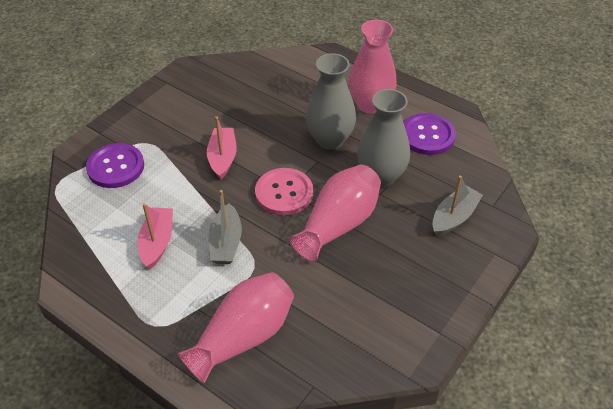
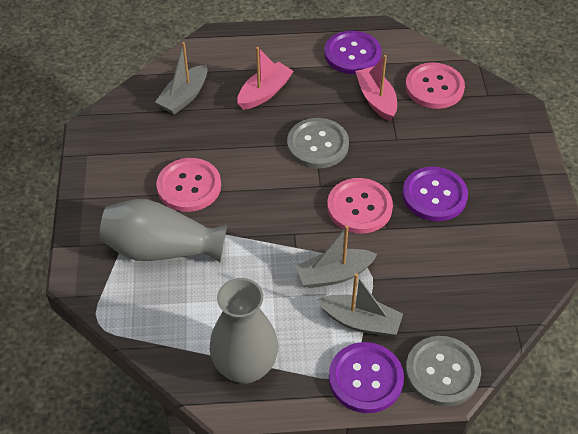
grey boat: [209,190,242,264] [432,176,483,236] = 2 -> [155,42,207,115] [296,225,377,288] [317,273,403,337] = 3
grey button: none = 0 -> [287,118,349,168] [406,336,481,406] = 2
pink button: [255,168,313,216] = 1 -> [156,158,221,212] [327,178,393,234] [405,63,465,109] = 3
pink vase: [178,272,294,384] [289,164,381,262] [349,20,397,114] = 3 -> none = 0
purple button: [86,143,144,188] [403,113,456,155] = 2 -> [324,31,382,74] [329,342,404,413] [403,167,468,221] = 3

